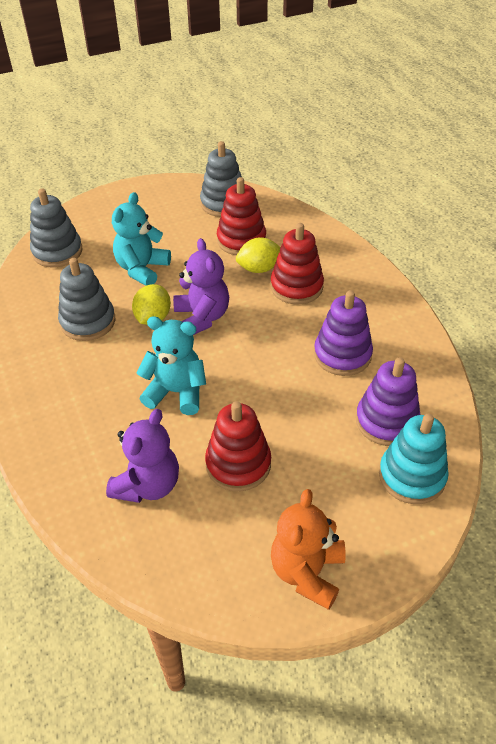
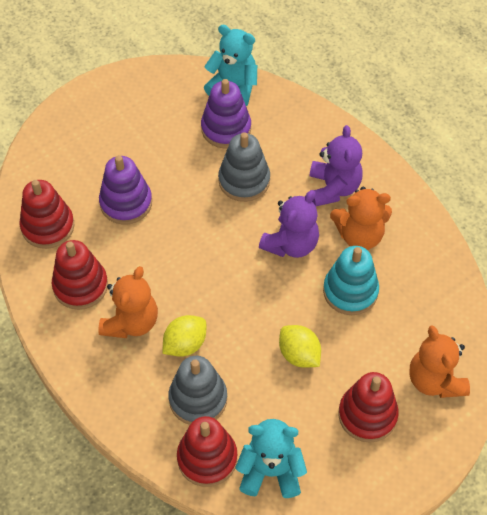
grey stacking toy: [30,189,83,268] [58,258,115,341] [200,141,242,217] = 3 -> [168,356,227,425] [218,132,270,202] = 2
orange teddy bear: [271,489,346,610] = 1 -> [98,266,158,338] [330,187,392,250] [410,326,470,398] = 3
red stacking toy: [205,401,271,491] [217,177,266,255] [271,223,324,304] = 3 -> [20,180,75,249] [52,240,108,310] [177,416,237,487] [338,372,399,443] = 4

